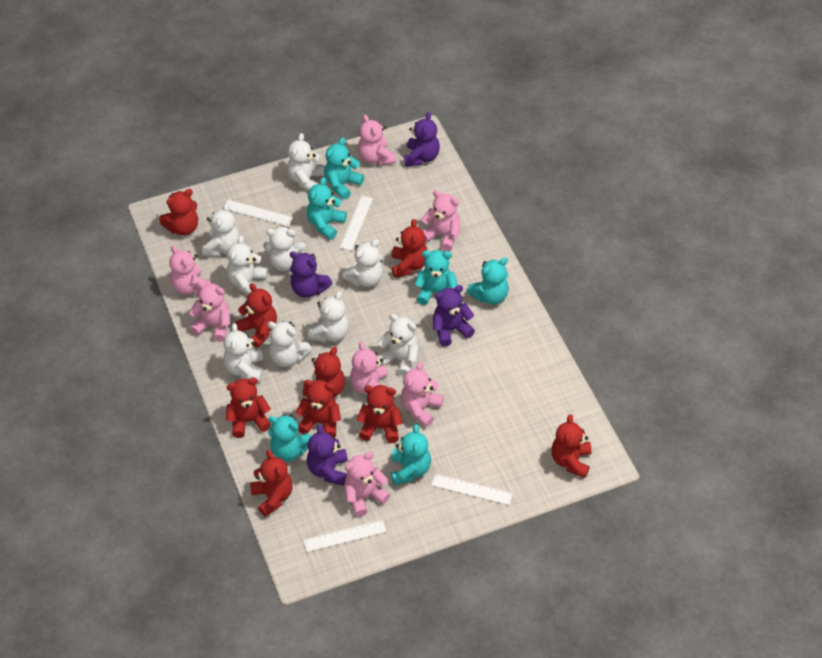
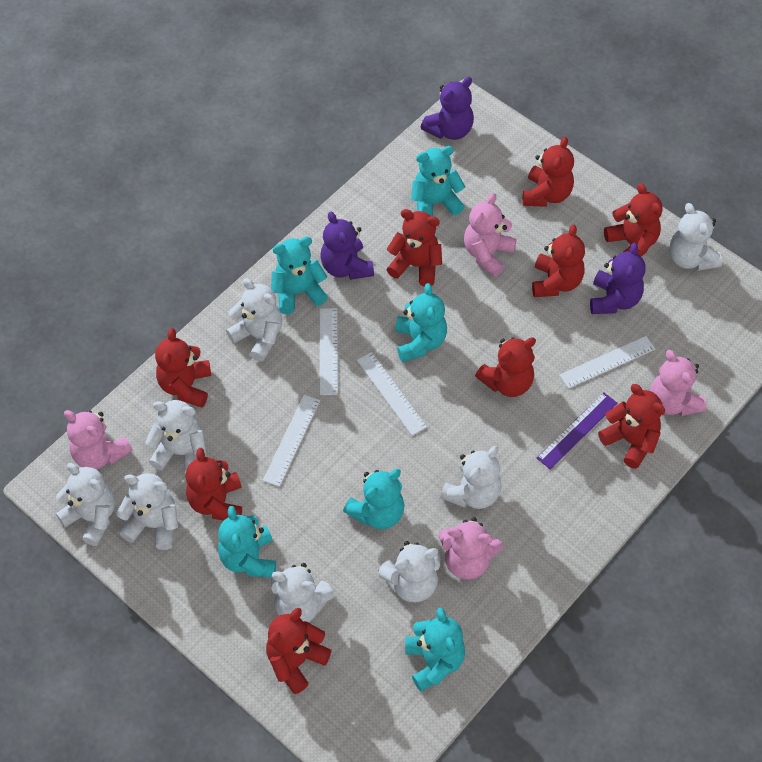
pink teddy bear: [169,246,211,296] [189,282,230,342] [344,452,390,517] [350,342,390,394] [358,114,396,166] [401,362,443,427] [421,190,460,251] = 7 -> [64,410,133,470] [439,517,503,580] [464,193,517,277] [650,350,707,416] = 4
purple ruler: none = 0 -> [537,392,617,469] = 1
purple teddy bear: [290,251,332,298] [307,425,348,486] [404,112,440,166] [433,285,475,347] = 4 -> [321,212,374,280] [421,77,474,140] [590,243,646,314] = 3
white teddy bear: [202,203,240,256] [223,323,263,382] [227,236,267,295] [263,226,306,271] [268,321,312,367] [287,133,325,191] [308,291,349,343] [342,239,383,287] [377,314,419,376] = 9 -> [56,463,115,546] [116,473,179,550] [145,400,207,473] [226,278,282,361] [271,563,335,622] [378,541,440,602] [440,446,502,509] [669,203,722,271] = 8

